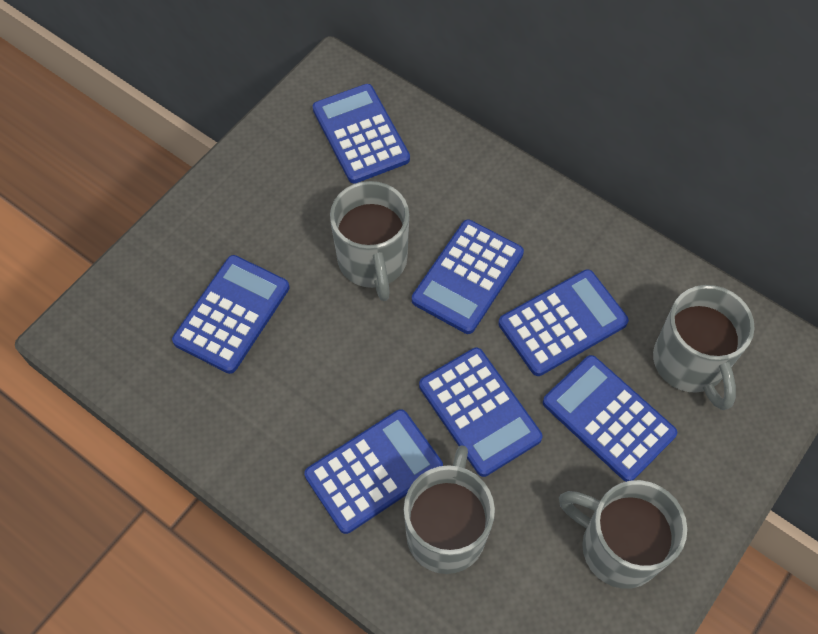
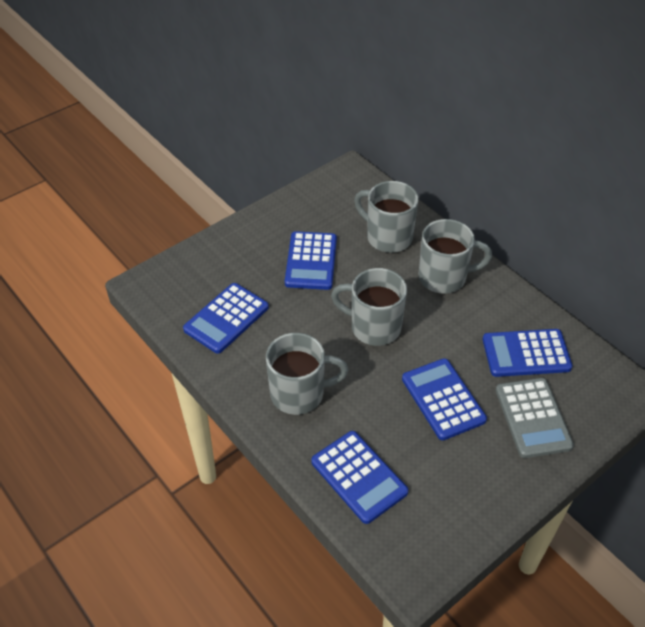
blue calculator: [172,255,289,374] [304,409,443,534] [313,84,410,184] [412,220,524,334] [419,348,543,477] [498,269,629,376] [543,355,677,482] = 7 -> [183,283,269,354] [285,231,337,290] [311,431,408,524] [402,358,487,440] [483,329,572,377] = 5
grey calculator: none = 0 -> [496,378,574,458] = 1

